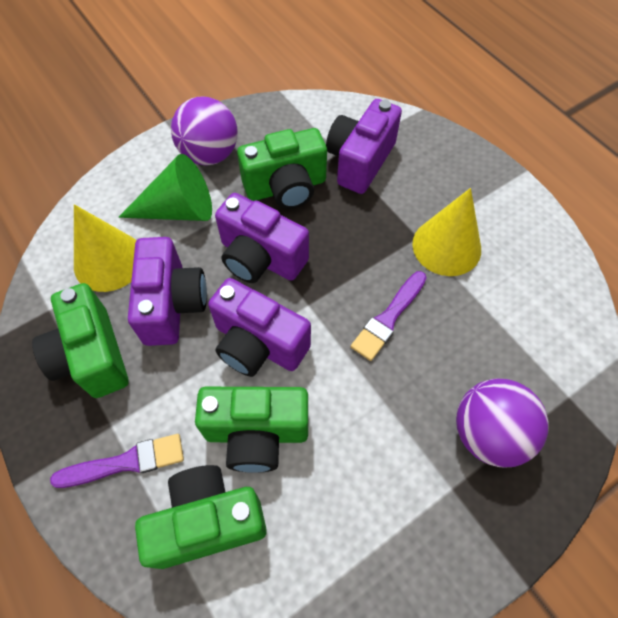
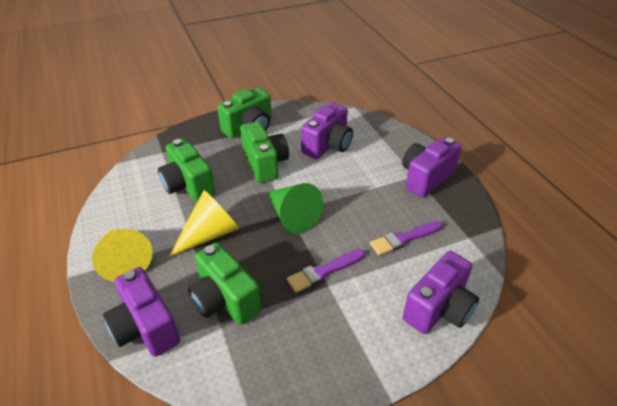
purple ball: [171,97,238,166] [456,379,549,467] = 2 -> none = 0

